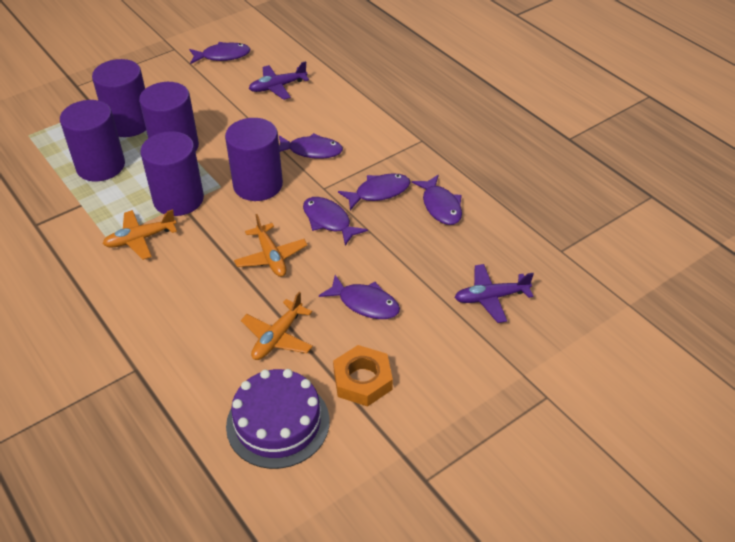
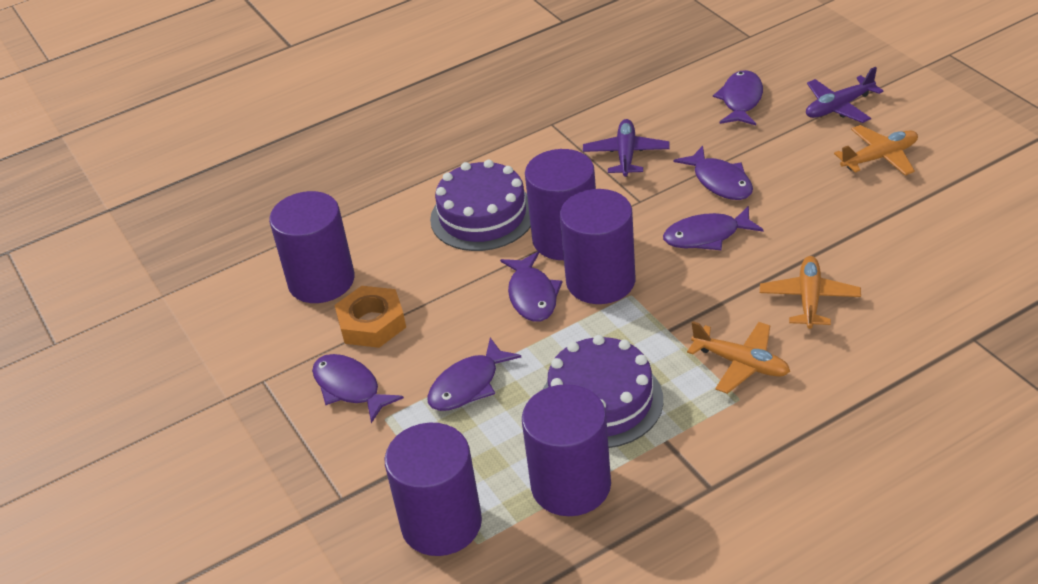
purple cake: [226,369,330,469] = 1 -> [430,160,531,251] [543,335,663,448] = 2

